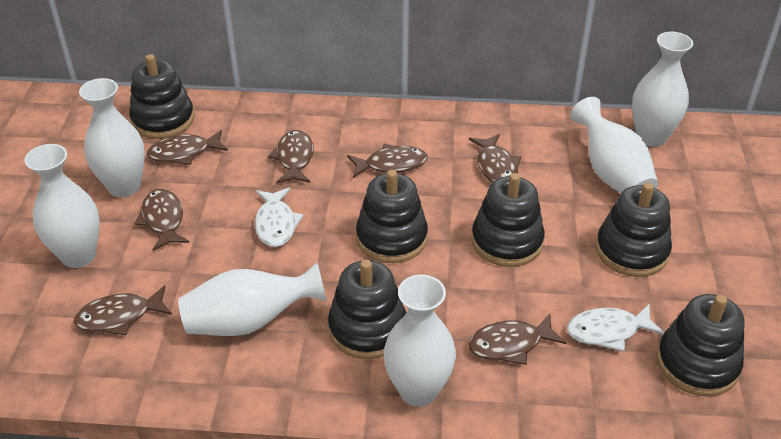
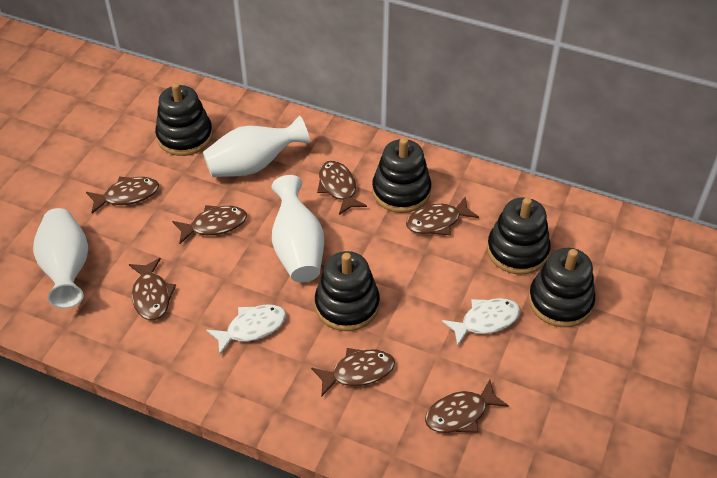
black stacking toy: [129,54,194,139] [328,260,406,359] [356,170,428,263] [471,173,545,267] [596,182,672,277] [657,294,745,397] = 6 -> [155,83,213,156] [315,251,380,331] [372,138,431,213] [487,197,551,275] [528,248,595,327] = 5
white vase: [24,144,100,268] [79,78,145,197] [178,263,327,336] [384,275,456,407] [570,97,658,193] [632,32,693,147] = 6 -> [33,208,88,309] [203,115,310,177] [271,175,324,282] = 3

